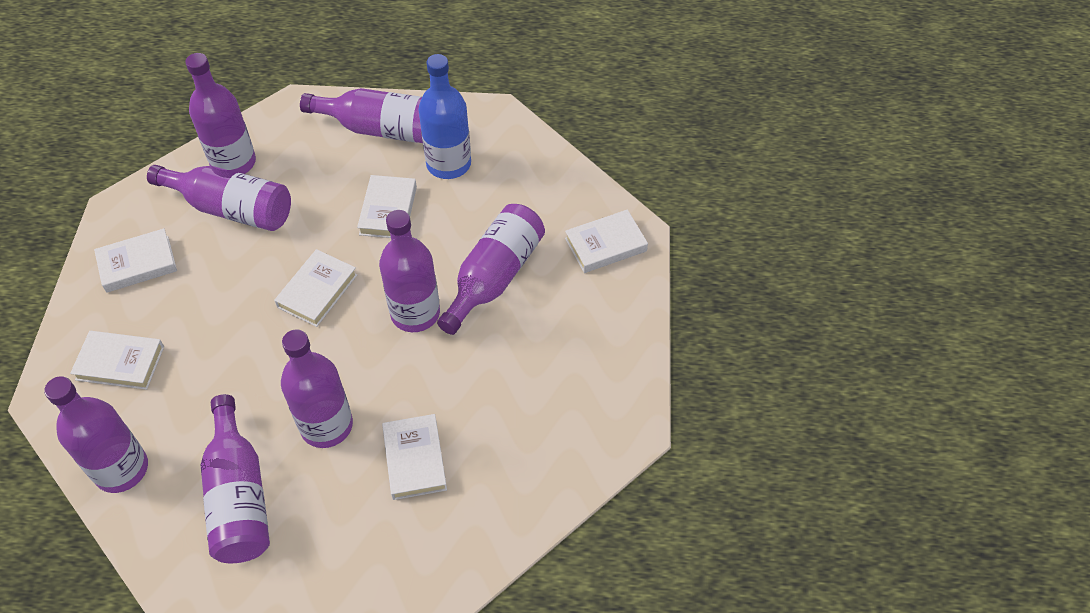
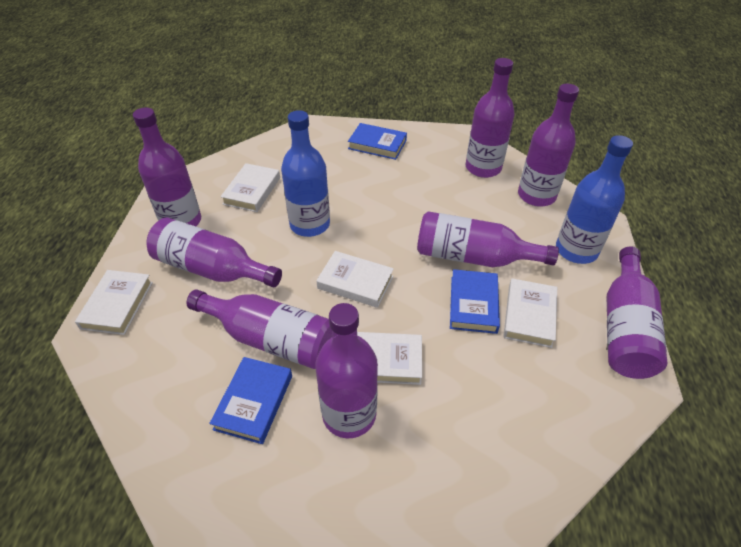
blue book: none = 0 -> [209,357,292,444] [348,123,407,160] [450,269,500,334] = 3
blue bottle: [418,54,471,179] = 1 -> [281,110,330,237] [556,135,633,264] = 2
white book: [70,331,164,390] [94,228,177,293] [274,249,357,327] [357,175,417,238] [382,414,447,500] [565,209,648,273] = 6 -> [75,270,153,335] [220,163,280,212] [316,251,394,308] [357,332,422,385] [503,278,557,348] = 5

